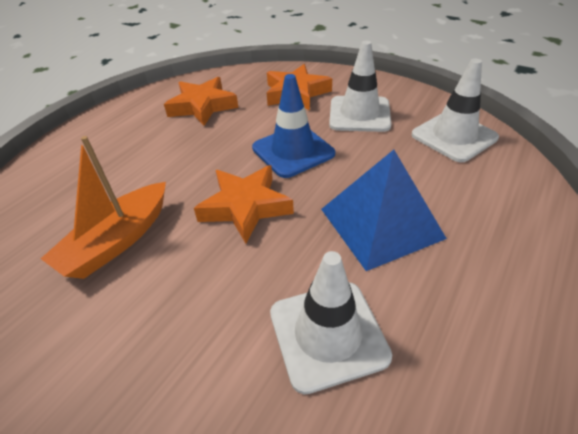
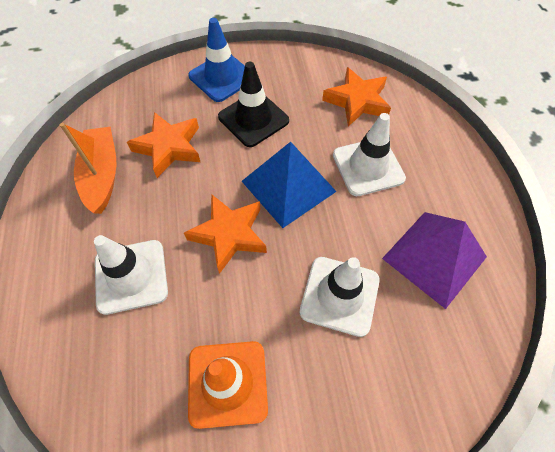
black traffic cone: none = 0 -> [218,62,289,147] = 1
orange traffic cone: none = 0 -> [188,341,268,429] = 1
purple pyramid: none = 0 -> [382,212,487,309] = 1

